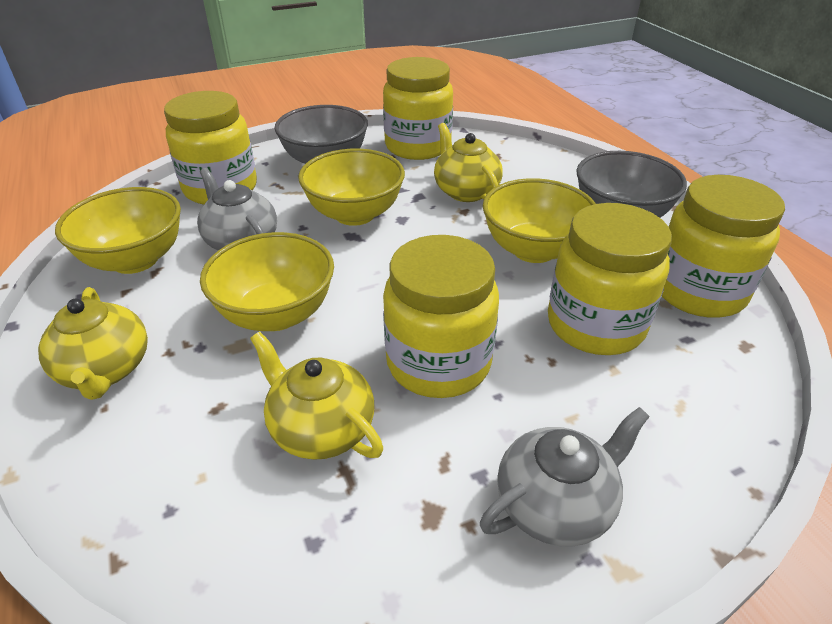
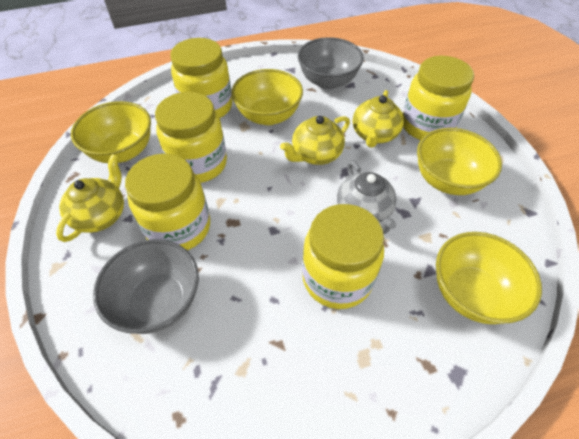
grey teapot: [197,168,277,250] [480,407,650,546] = 2 -> [337,161,396,234] = 1

